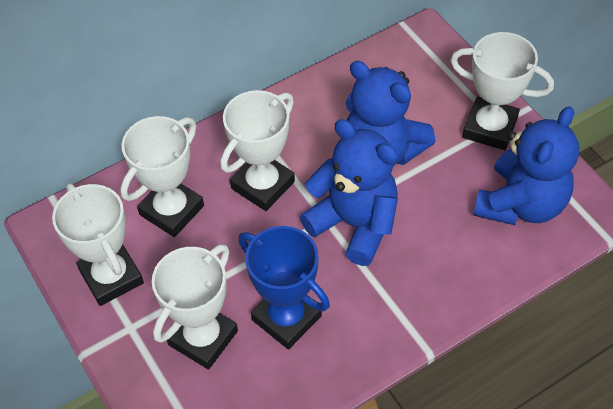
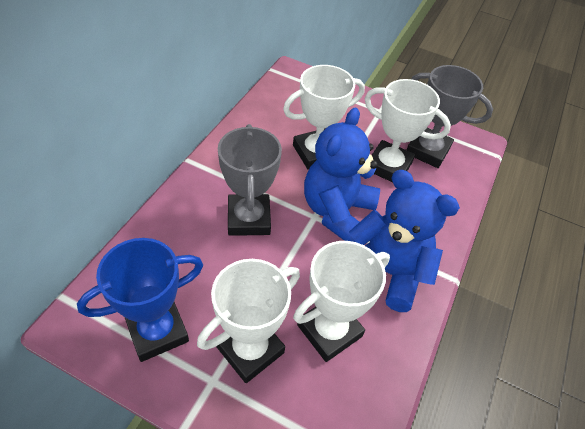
blue teddy bear: [300,119,398,266] [346,61,436,166] [473,106,579,225] = 3 -> [304,107,380,242] [349,170,460,312] = 2
grey trophy: none = 0 -> [218,124,282,236] [407,65,493,168] = 2
white trophy: [52,183,144,306] [120,116,204,237] [152,244,238,369] [220,90,295,211] [450,32,554,150] = 5 -> [197,259,300,383] [283,65,365,170] [293,241,390,362] [365,79,451,182] = 4

